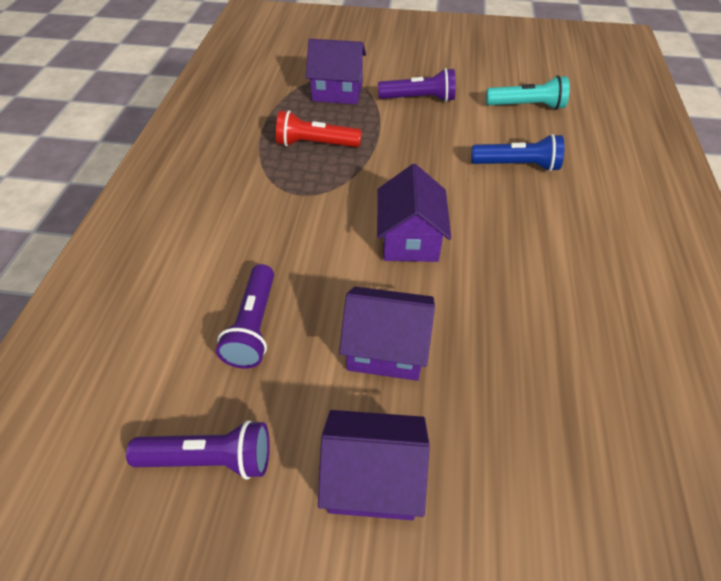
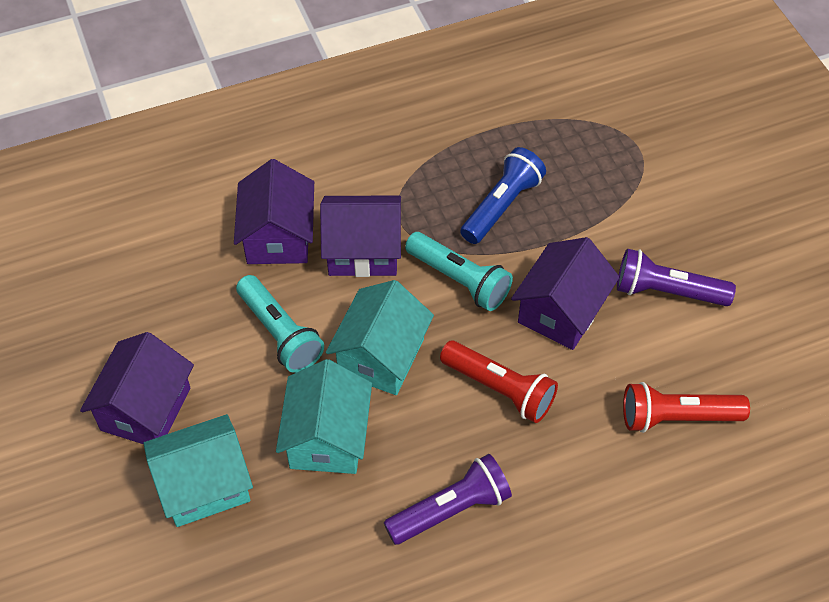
purple flashlight: [126,420,270,479] [216,264,274,368] [378,68,456,102] = 3 -> [384,454,512,545] [617,249,736,306] = 2
red flashlight: [276,110,362,147] = 1 -> [440,341,558,423] [623,382,750,433] = 2
turquoise flashlight: [486,75,570,110] = 1 -> [236,275,324,373] [405,232,513,311] = 2
turquoise house: none = 0 -> [143,414,253,527] [276,359,372,474] [326,280,434,395] = 3

